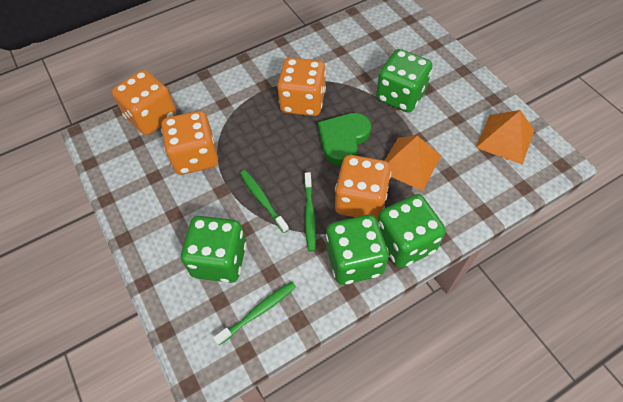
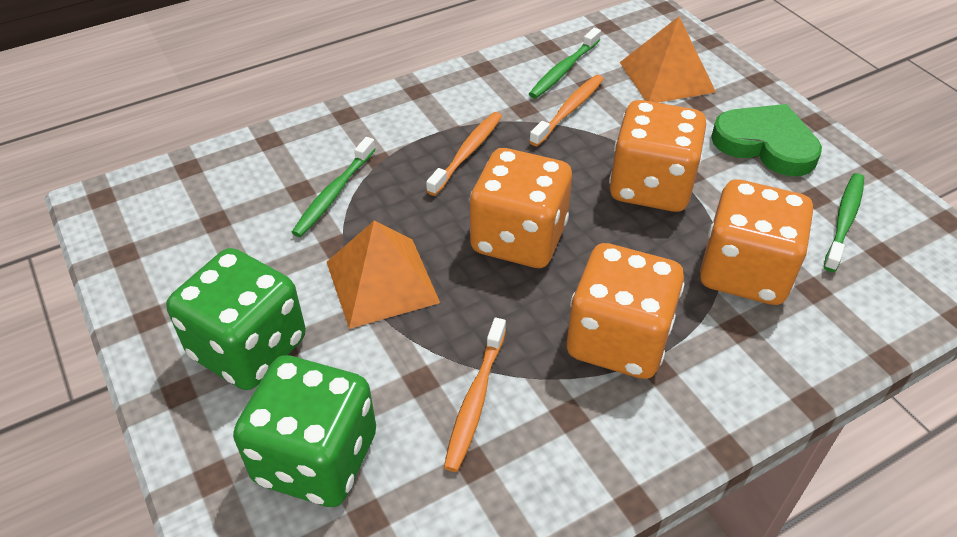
green dice: [181,216,247,283] [326,215,389,285] [376,49,432,113] [378,194,446,268] = 4 -> [166,248,306,390] [233,355,376,507] = 2
orange toothbrush: none = 0 -> [426,112,502,196] [444,318,506,472] [529,75,604,146] = 3

